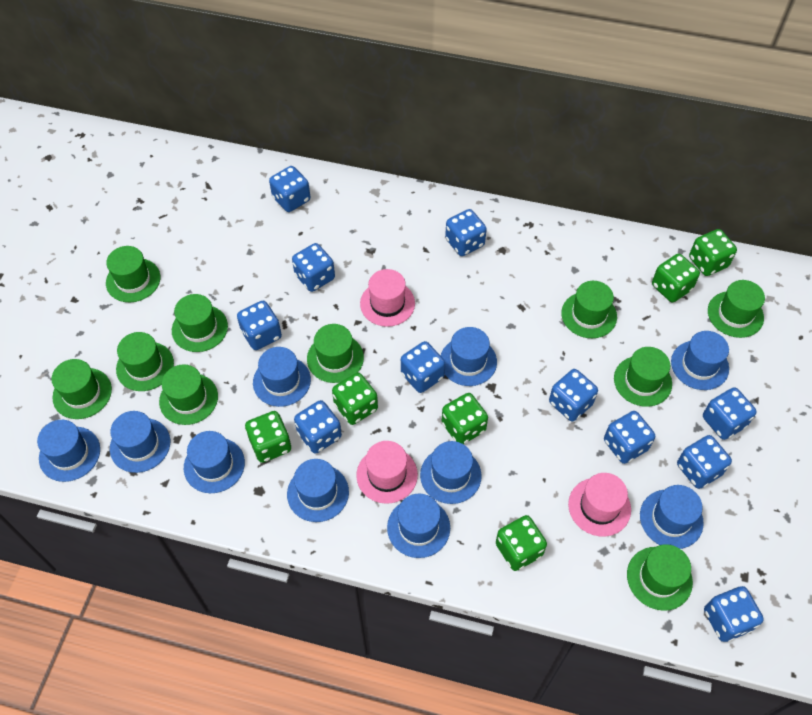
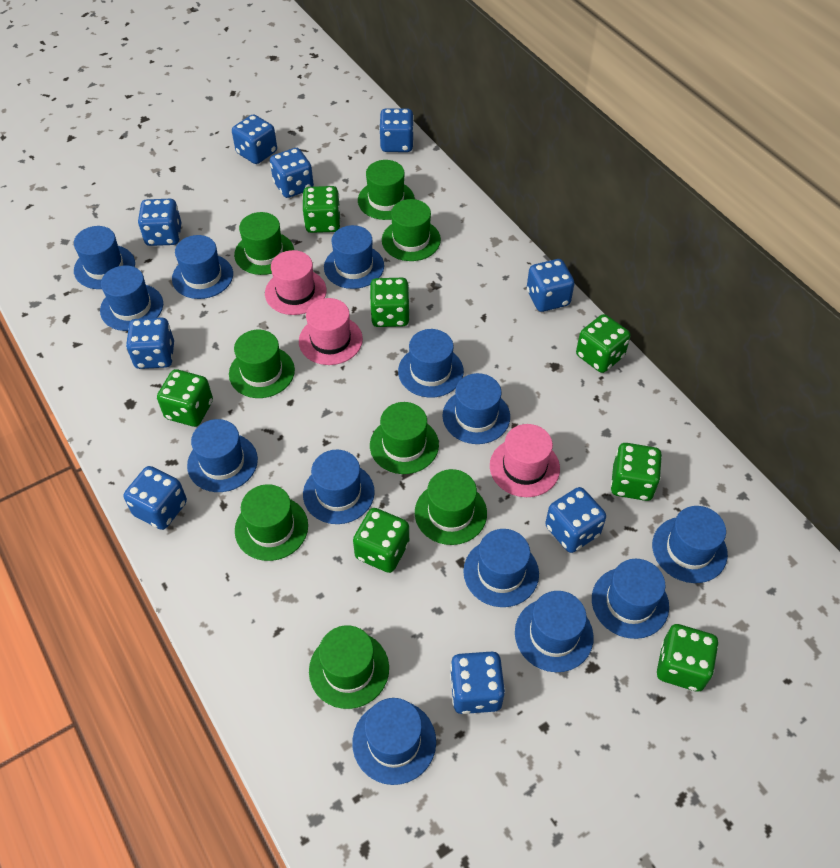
blue dice: [237,301,282,350] [269,166,311,212] [292,243,335,292] [294,400,342,454] [401,341,445,393] [445,209,487,256] [549,369,598,421] [604,411,655,464] [677,435,732,489] [703,387,757,440] [704,586,764,642] = 11 -> [124,466,187,530] [126,317,174,369] [138,199,182,246] [232,114,277,164] [270,148,314,198] [379,108,414,152] [450,652,505,714] [527,259,574,312] [545,487,606,553] = 9
blue hat: [37,420,100,482] [110,411,170,473] [184,431,245,493] [253,347,311,407] [287,459,349,522] [387,493,450,558] [420,441,482,504] [441,327,497,386] [640,485,704,549] [671,331,729,390] = 10 -> [74,226,135,289] [100,265,163,331] [172,235,233,299] [187,419,258,492] [303,450,375,524] [324,225,384,289] [352,698,436,785] [398,329,464,398] [443,373,510,444] [463,529,539,607] [515,591,594,672] [592,559,669,639] [652,506,728,583] = 13
green dice: [245,411,291,463] [332,373,378,425] [442,393,488,444] [496,515,547,571] [652,254,700,302] [689,229,737,276] = 6 -> [157,369,213,427] [302,186,341,233] [353,508,409,573] [370,278,410,327] [576,314,631,373] [611,443,662,501] [657,624,718,692] = 7
green hat: [52,359,112,419] [106,246,160,302] [116,332,174,391] [159,364,218,425] [172,294,228,352] [307,324,364,383] [561,281,617,338] [614,347,672,407] [627,544,693,611] [708,280,765,338] = 10 -> [229,330,295,398] [234,212,294,275] [235,484,308,561] [309,625,389,709] [358,160,415,220] [370,402,439,474] [382,199,441,261] [415,469,487,545] = 8

